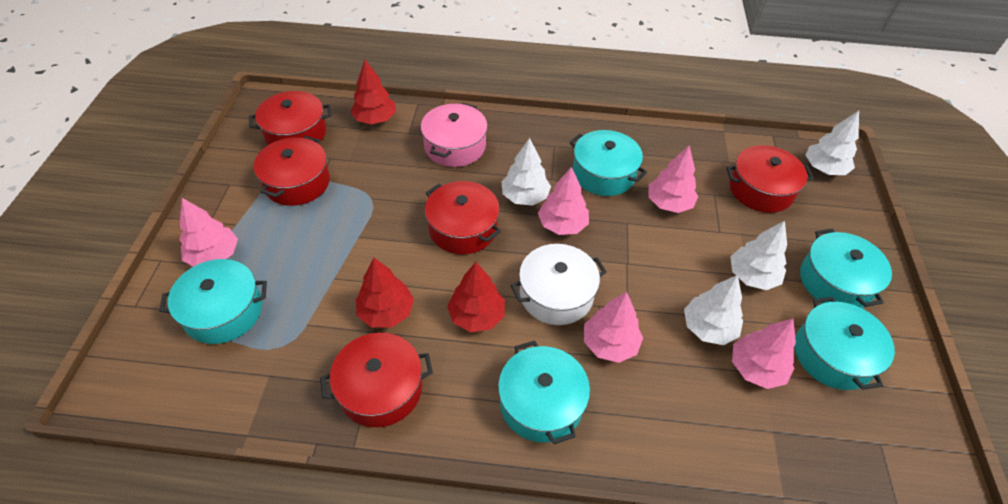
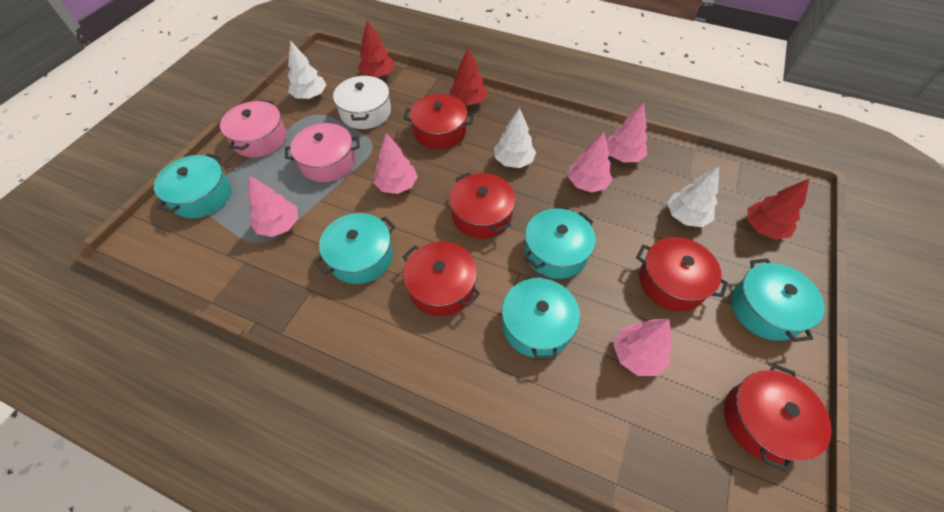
pink pot: [421,103,488,167] = 1 -> [220,100,287,158] [285,123,360,182] = 2
white tree: [501,138,551,206] [684,275,743,345] [730,221,787,290] [805,111,859,175] = 4 -> [288,41,326,99] [494,108,536,168] [667,166,719,227] = 3

